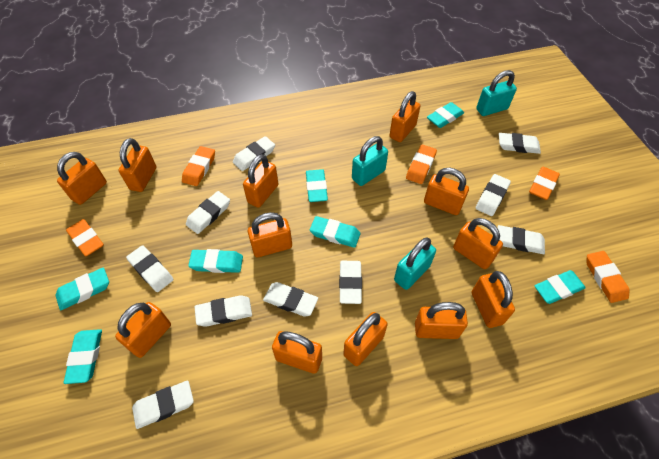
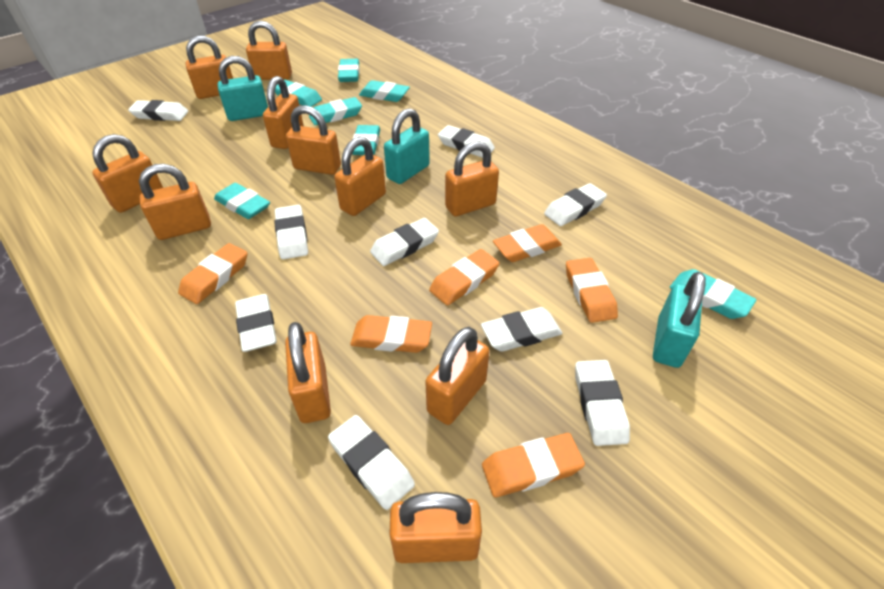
orange eraser: [66,219,104,256] [182,146,215,186] [406,144,437,184] [529,167,560,200] [586,251,630,303] = 5 -> [178,243,248,304] [350,315,432,353] [429,249,500,305] [482,433,585,498] [493,224,562,262] [566,258,618,323] = 6
orange padlock: [57,152,107,205] [115,302,171,358] [119,138,157,192] [243,154,278,208] [248,212,292,257] [272,331,322,374] [343,312,388,366] [389,91,420,142] [415,302,468,339] [424,168,469,215] [453,218,503,269] [472,271,515,328] = 12 -> [92,134,163,213] [139,164,211,240] [185,35,233,99] [246,21,292,80] [263,76,304,149] [285,322,331,423] [286,105,341,175] [334,137,386,216] [389,492,482,563] [425,327,490,425] [445,141,499,216] = 11
white eraser: [126,245,174,292] [132,381,194,429] [186,191,230,234] [195,295,252,327] [233,136,275,171] [263,282,318,316] [339,261,362,304] [476,174,511,216] [498,225,545,254] [499,133,541,154] = 10 -> [128,100,188,121] [235,294,277,352] [274,205,308,259] [328,415,415,510] [370,218,439,266] [438,125,495,158] [481,307,562,352] [544,183,607,226] [575,360,630,446] = 9

